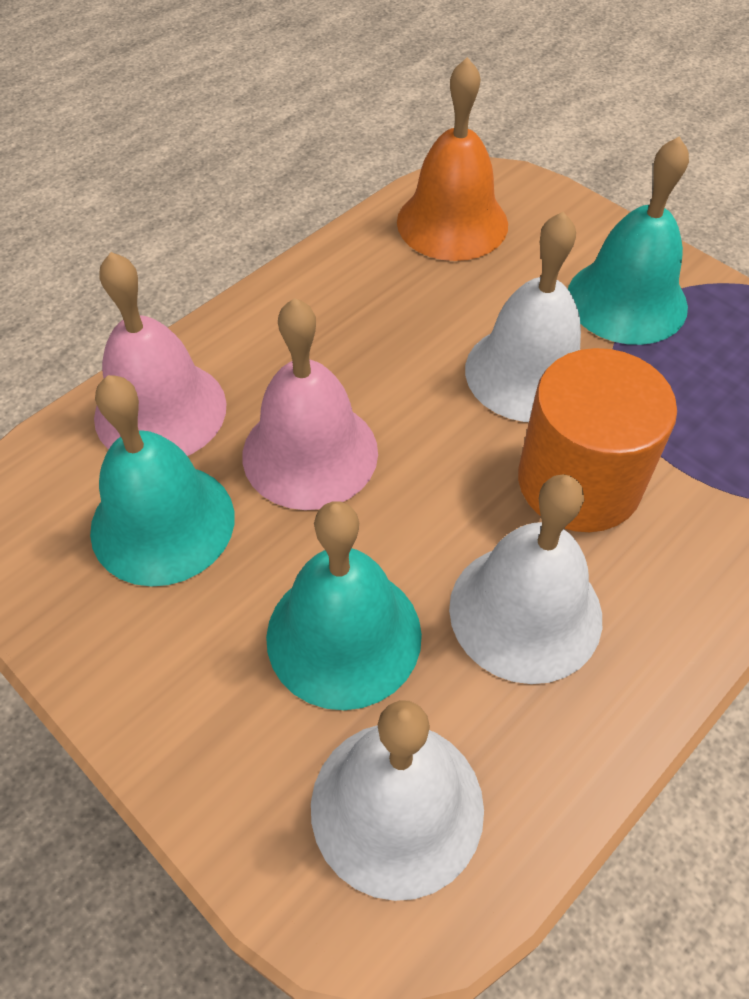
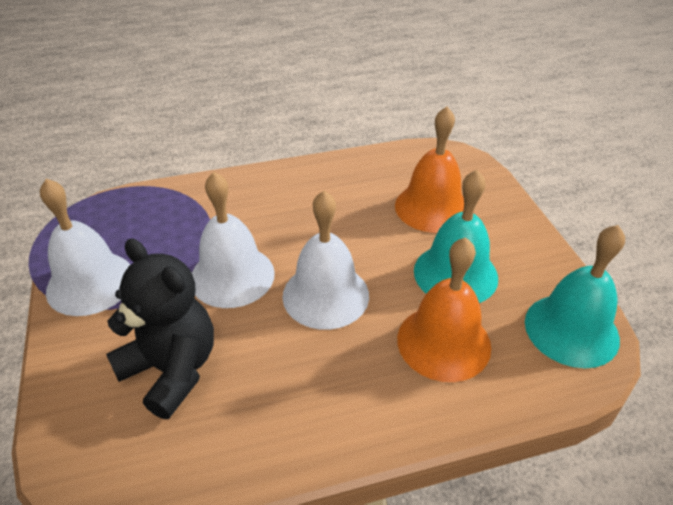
black teddy bear: none = 0 -> [106,239,214,419] = 1
orange bell: [397,57,508,261] = 1 -> [395,106,464,233] [397,237,491,382] = 2
orange cylinder: [518,348,677,532] = 1 -> none = 0
pink bell: [94,252,226,456] [242,298,378,510] = 2 -> none = 0
turquoise bell: [90,375,234,587] [266,501,422,710] [568,136,689,345] = 3 -> [414,170,498,303] [525,225,625,368] = 2

